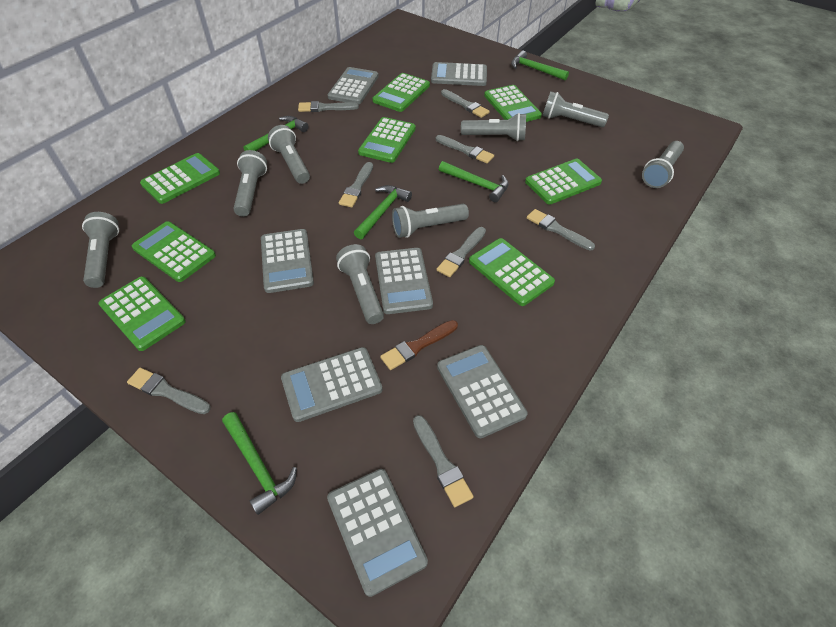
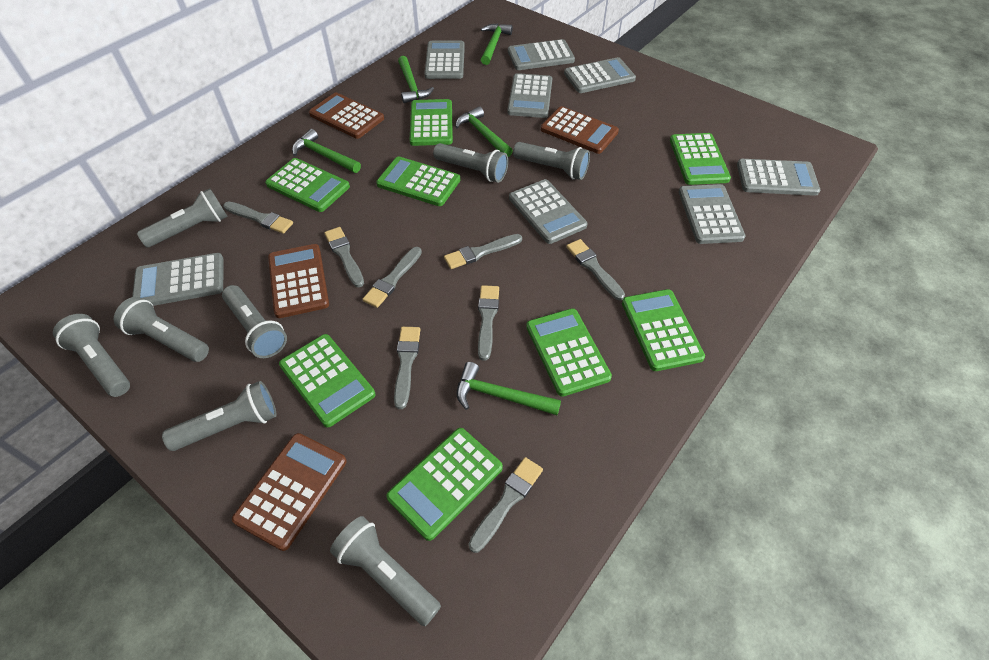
brown brush: [380,320,458,370] = 1 -> none = 0
brown calculator: none = 0 -> [232,433,347,551] [268,244,329,318] [309,93,384,139] [541,106,619,154] = 4
grey calculator: [261,229,314,293] [281,347,383,422] [327,469,428,597] [328,67,379,104] [375,248,433,314] [431,62,487,86] [437,345,528,438] = 7 -> [132,253,223,306] [424,41,465,79] [507,73,552,118] [508,39,575,70] [509,179,587,244] [564,57,636,93] [679,184,745,244] [737,159,820,196] = 8

